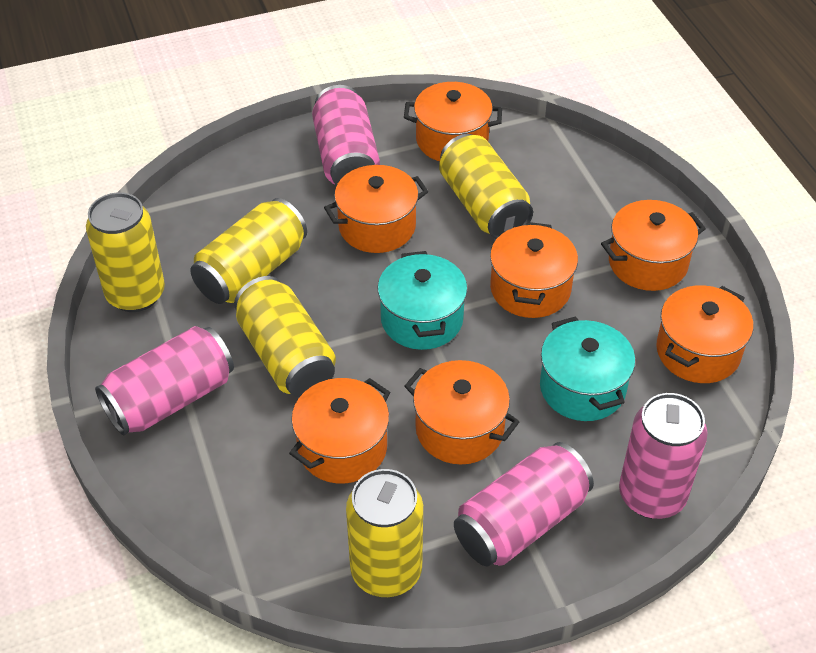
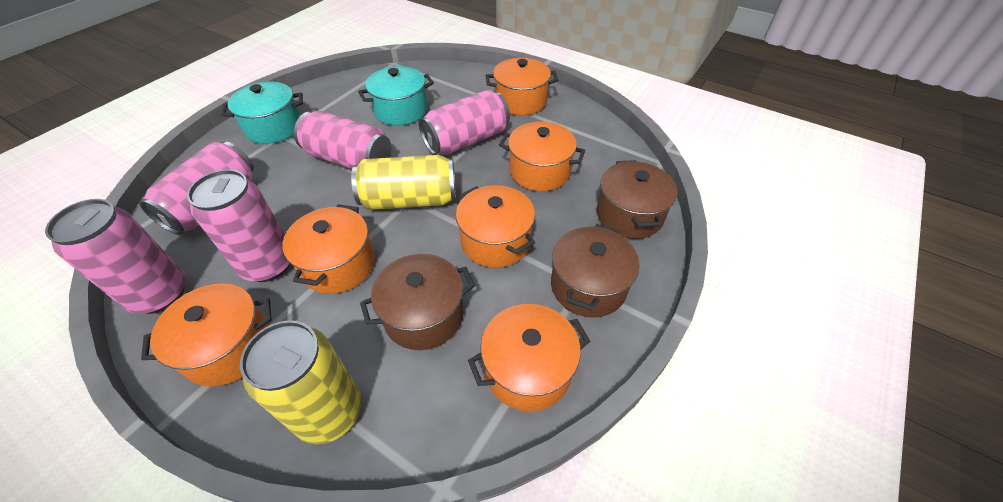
brown pot: none = 0 -> [360,254,475,350] [551,224,640,318] [597,160,677,239] = 3
orange pot: [289,378,390,483] [324,165,429,253] [404,82,502,161] [404,360,519,464] [490,222,578,318] [601,200,706,291] [656,285,753,383] = 7 -> [141,283,272,387] [282,204,375,294] [456,185,535,268] [468,304,590,411] [486,58,558,115] [499,122,585,191] = 6
pink can: [95,326,234,436] [312,85,380,185] [454,442,594,566] [619,393,708,519] = 4 -> [45,199,186,314] [139,141,254,235] [187,169,290,282] [294,111,392,169] [419,89,510,155] = 5
yellow can: [86,192,165,312] [190,198,307,304] [234,276,336,397] [346,469,423,597] [439,134,533,239] = 5 -> [240,320,362,444] [351,155,456,210] = 2

